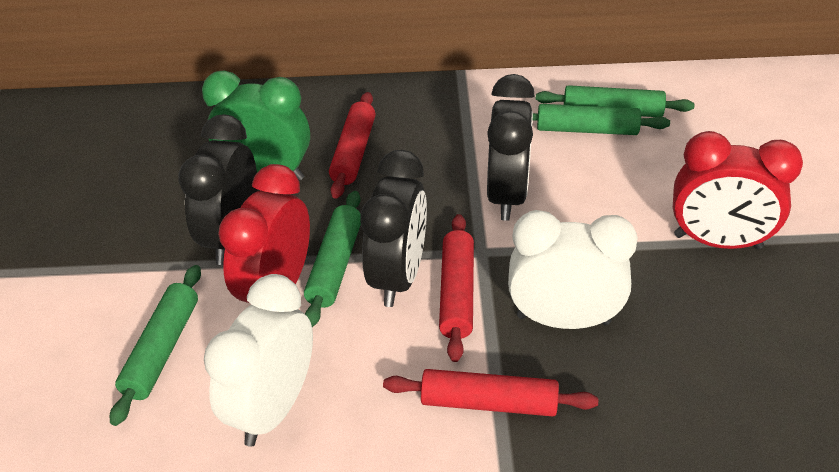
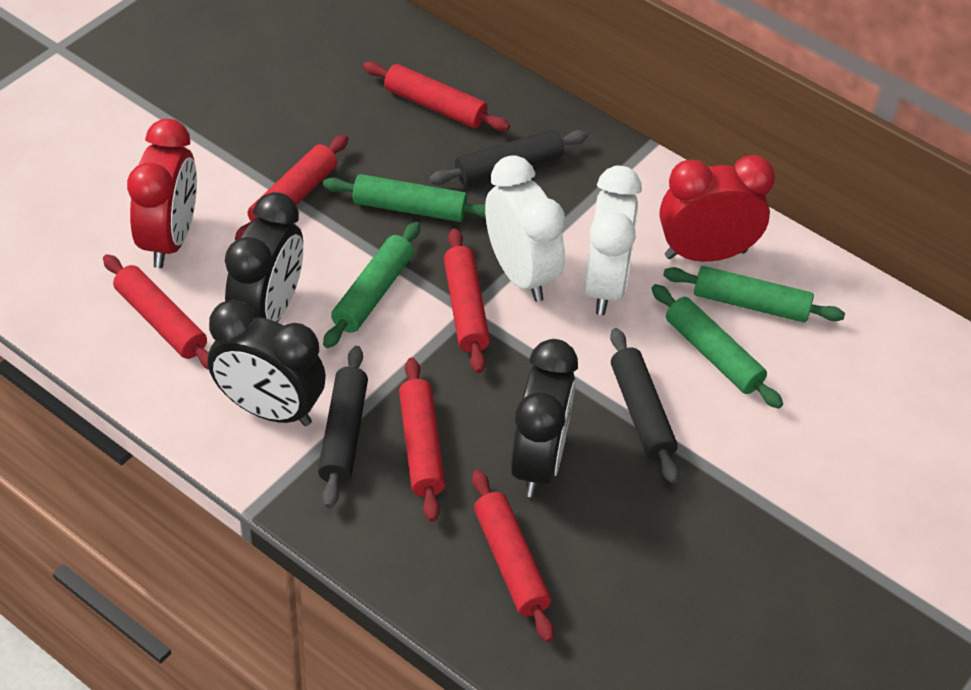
black rolling pin: none = 0 -> [318,346,368,508] [429,129,588,185] [610,328,679,484] = 3
green clock: [202,71,310,181] = 1 -> none = 0
red rolling pin: [329,92,375,199] [383,369,598,416] [439,214,474,362] = 3 -> [103,254,209,370] [235,135,348,240] [363,62,510,131] [399,358,445,522] [444,228,490,373] [472,470,554,642] = 6

